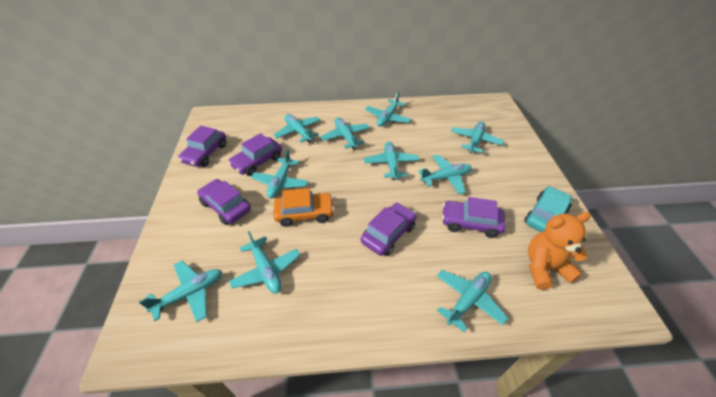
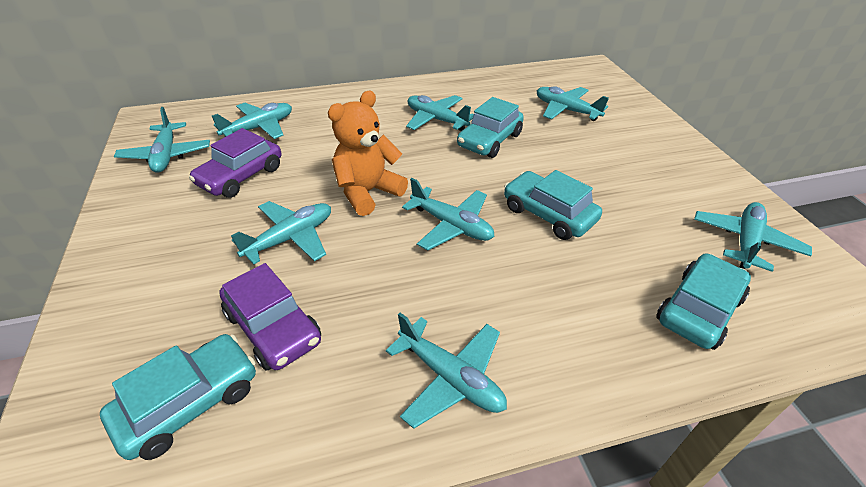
orange car: [273,188,335,227] = 1 -> none = 0
purple car: [178,126,226,167] [197,179,251,225] [228,133,282,176] [361,203,417,256] [442,197,506,238] = 5 -> [189,128,281,198] [219,263,321,371] = 2
turquoise car: [524,186,572,232] = 1 -> [100,334,256,460] [457,97,524,158] [504,170,602,240] [656,253,751,350] = 4
turquoise plane: [139,261,222,322] [229,231,300,294] [251,149,308,198] [274,114,320,143] [320,118,370,149] [364,142,419,180] [365,92,411,127] [418,154,472,194] [437,270,508,332] [451,121,504,154] = 10 -> [114,107,210,173] [212,103,292,139] [231,201,331,265] [386,313,507,429] [402,178,494,251] [406,95,474,131] [537,86,609,121] [694,202,812,272] = 8

